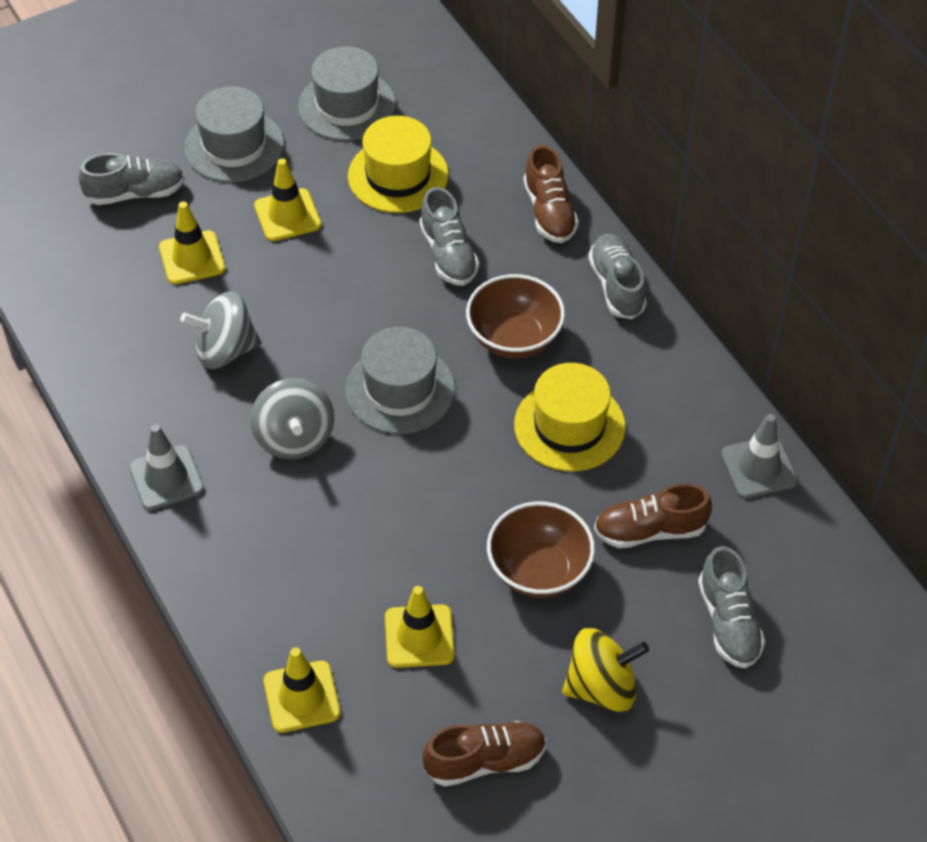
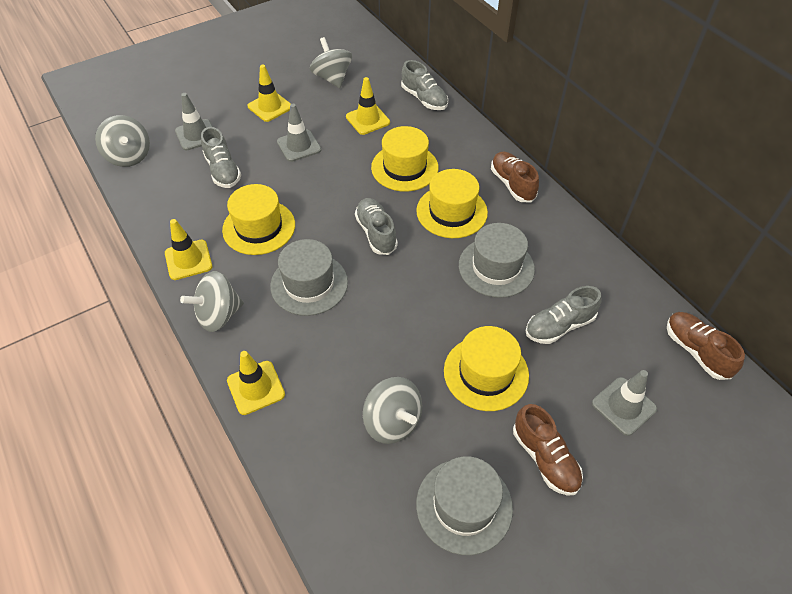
brown bowl: [466,274,565,359] [487,502,595,598] = 2 -> none = 0
grey spinning top: [180,291,261,369] [250,378,334,460] = 2 -> [95,115,150,167] [180,271,244,332] [310,37,352,88] [363,377,422,444] = 4
grey traffic cone: [129,424,204,511] [721,414,798,498] = 2 -> [175,93,213,150] [277,104,321,162] [592,370,657,436] = 3
yellow hat: [348,116,449,213] [514,363,626,471] = 2 -> [222,184,295,255] [371,126,439,192] [416,169,488,238] [444,326,529,411] = 4
yellow spinning top: [562,628,649,712] = 1 -> none = 0

